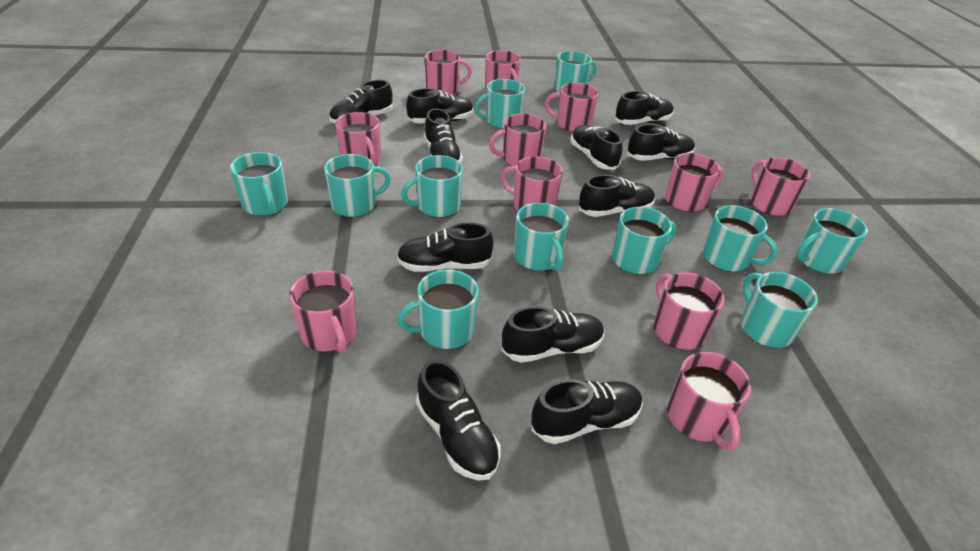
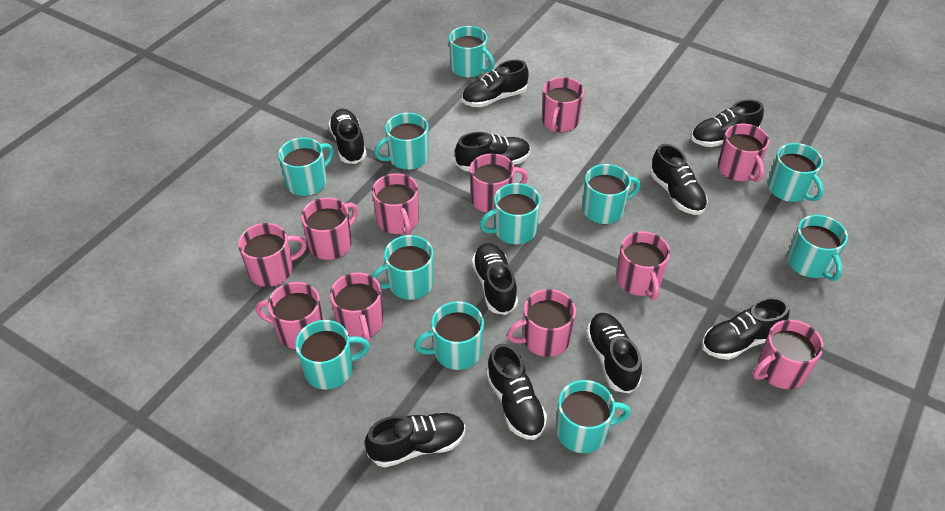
black shoe: [329,80,393,123] [397,223,494,272] [406,88,473,124] [416,359,501,481] [424,108,463,162] [502,306,604,363] [531,379,643,444] [570,125,623,170] [579,175,655,217] [615,91,674,125] [627,124,695,161] = 11 -> [328,109,367,164] [365,413,465,467] [455,132,531,172] [462,60,529,107] [472,243,518,315] [486,344,547,440] [586,313,642,394] [650,144,708,215] [691,100,764,147] [702,297,789,360] = 10

